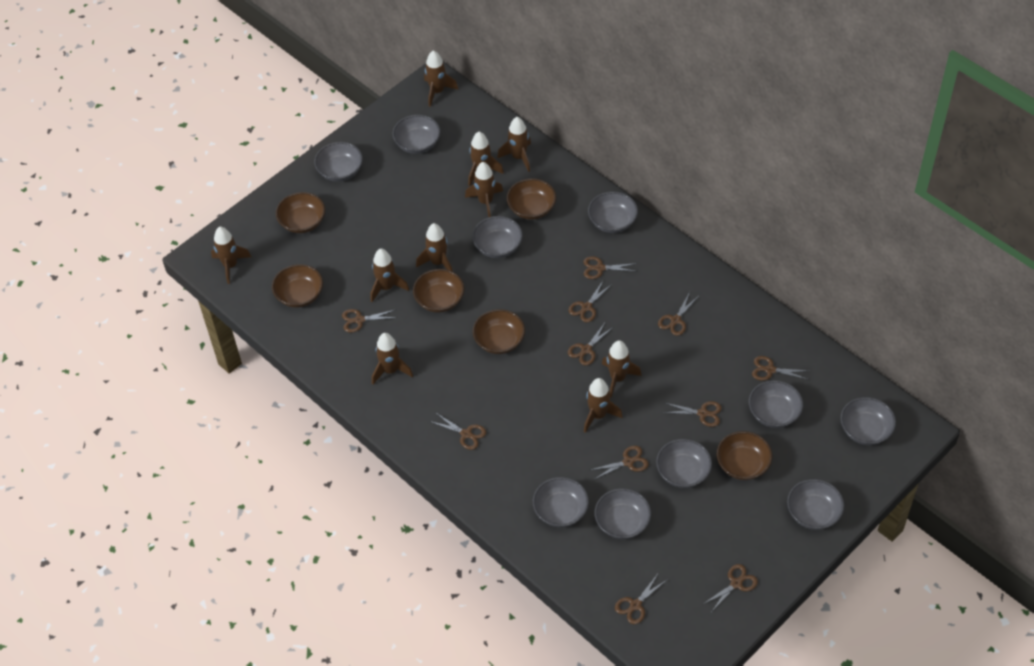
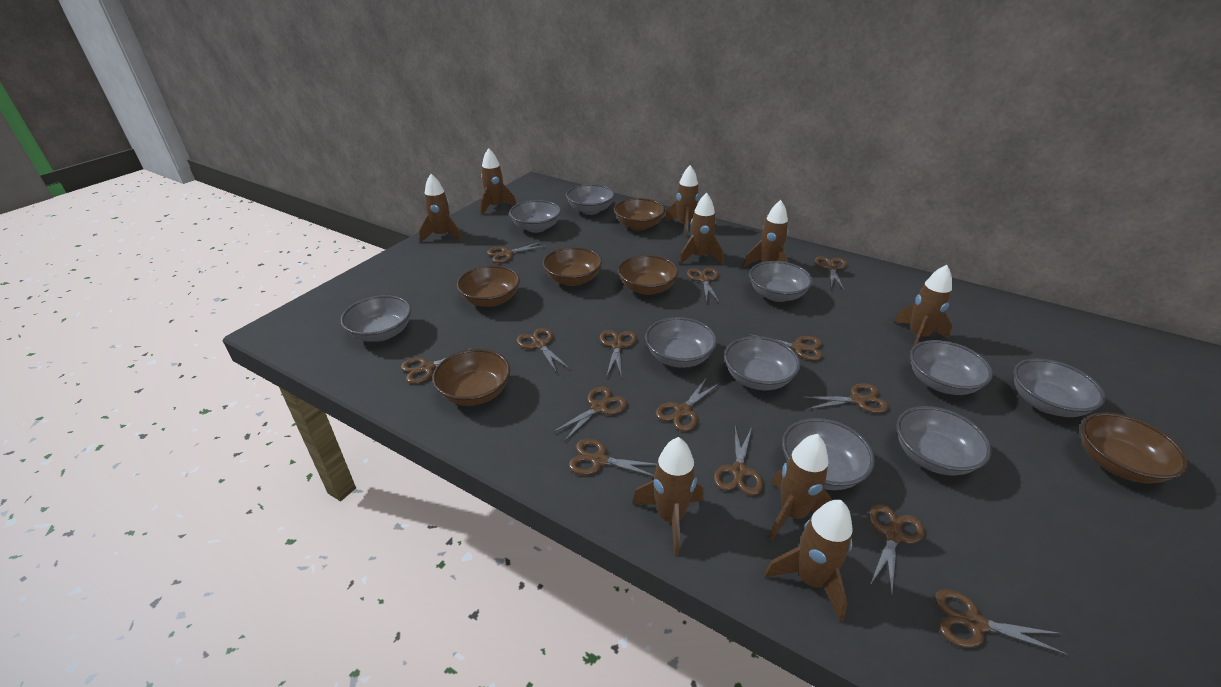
brown rocket: [211,227,251,284] [371,248,409,302] [372,333,413,384] [416,223,453,272] [424,50,458,107] [465,162,503,217] [468,131,504,186] [497,117,531,172] [584,378,623,433] [602,340,642,398] = 10 -> [419,174,462,243] [480,148,516,215] [632,437,704,555] [665,165,699,237] [679,193,723,264] [743,200,788,267] [764,500,853,622] [769,434,832,541] [894,265,952,350] = 9
brown scissors: [342,309,397,333] [430,413,486,450] [568,281,612,322] [568,323,613,366] [583,256,637,279] [591,446,649,479] [615,574,668,624] [658,292,699,336] [663,401,722,427] [702,564,758,611] [752,356,809,381] = 11 -> [401,347,474,384] [487,242,546,263] [517,328,570,373] [552,387,627,441] [569,439,657,476] [600,330,637,377] [656,379,718,431] [687,268,719,302] [714,427,763,496] [749,334,822,360] [802,383,889,413] [815,256,847,290] [869,504,925,596] [935,589,1069,656] = 14

